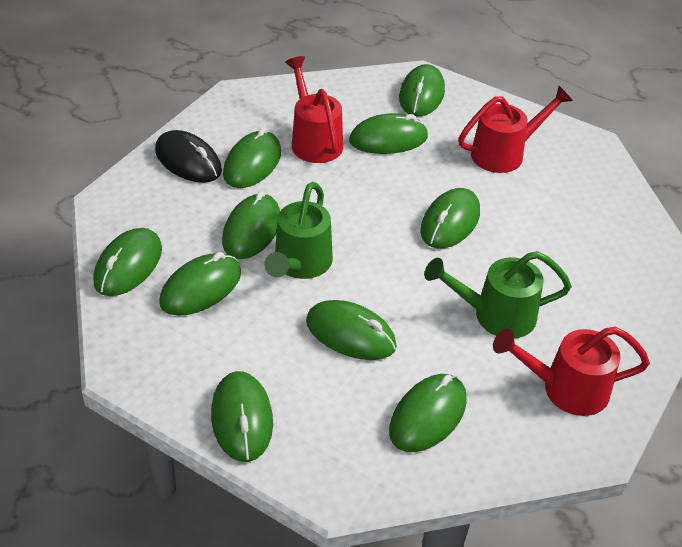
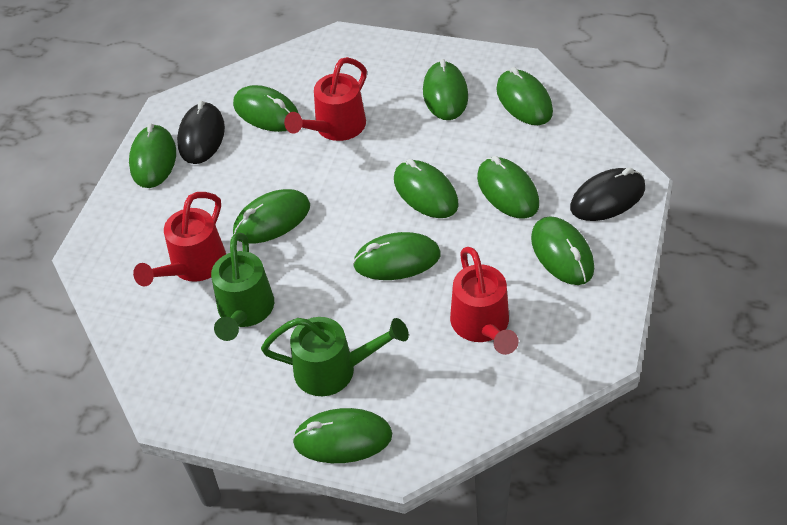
black mouse: [155,130,222,183] = 1 -> [177,101,225,164] [570,168,645,221] = 2

